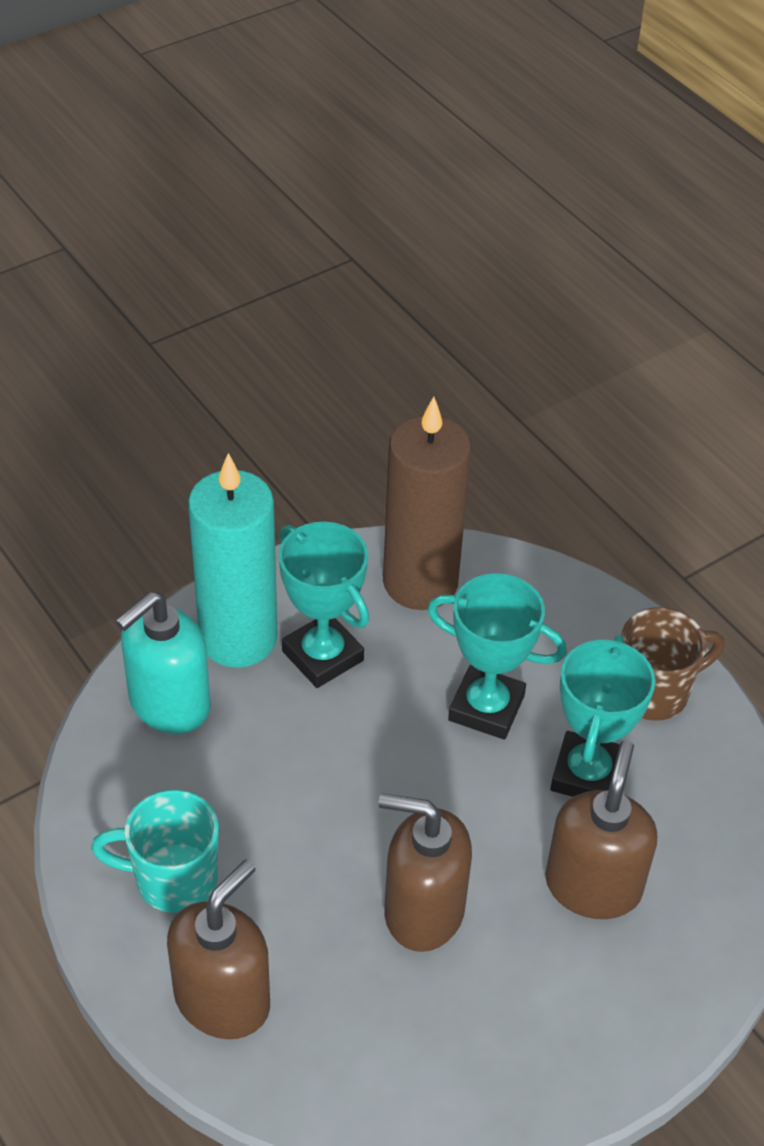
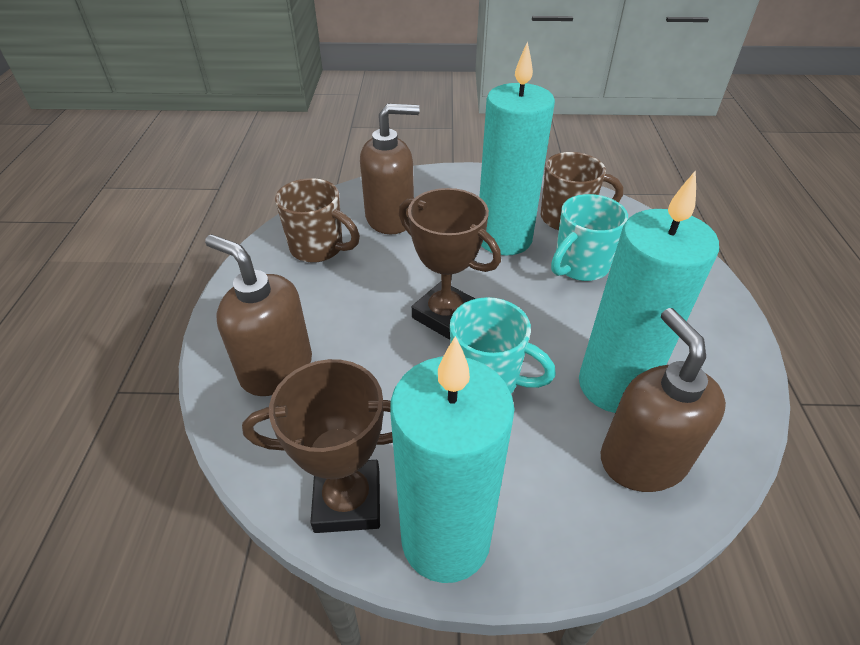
brown candle: [383,397,472,610] = 1 -> none = 0
brown mug: [621,607,725,721] = 1 -> [275,178,360,263] [541,152,623,230] = 2
brown trophy: none = 0 -> [242,359,393,533] [399,188,501,340] = 2
turquoise candle: [188,453,277,668] = 1 -> [390,336,515,583] [479,41,555,255] [579,170,719,413] = 3
turquoise mug: [91,790,219,913] = 1 -> [450,297,556,393] [551,194,628,281] = 2
turquoise soap dispenser: [116,592,211,734] = 1 -> none = 0
turquoise trophy: [279,522,369,688] [427,573,567,739] [550,635,655,797] = 3 -> none = 0

